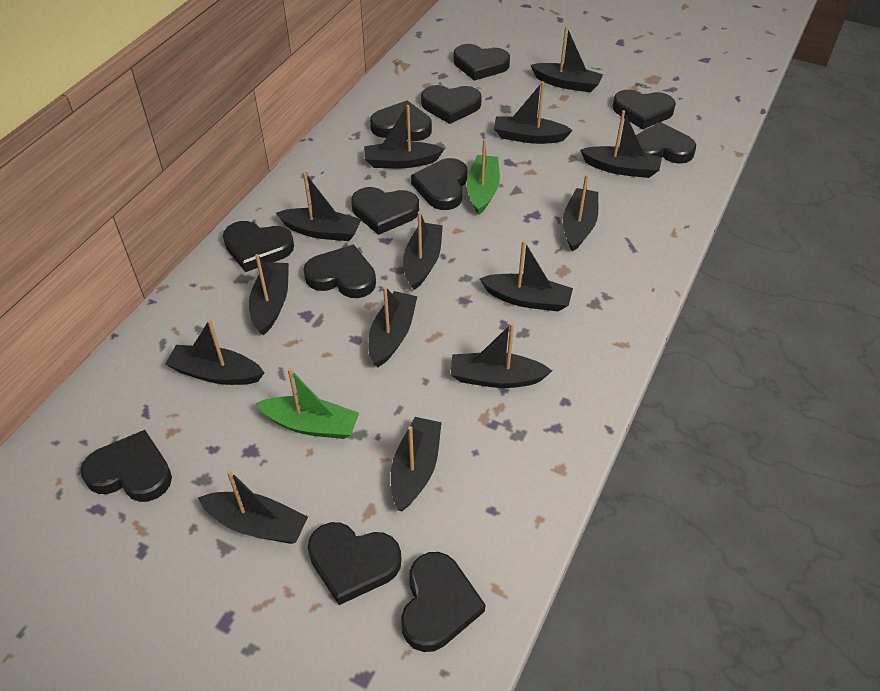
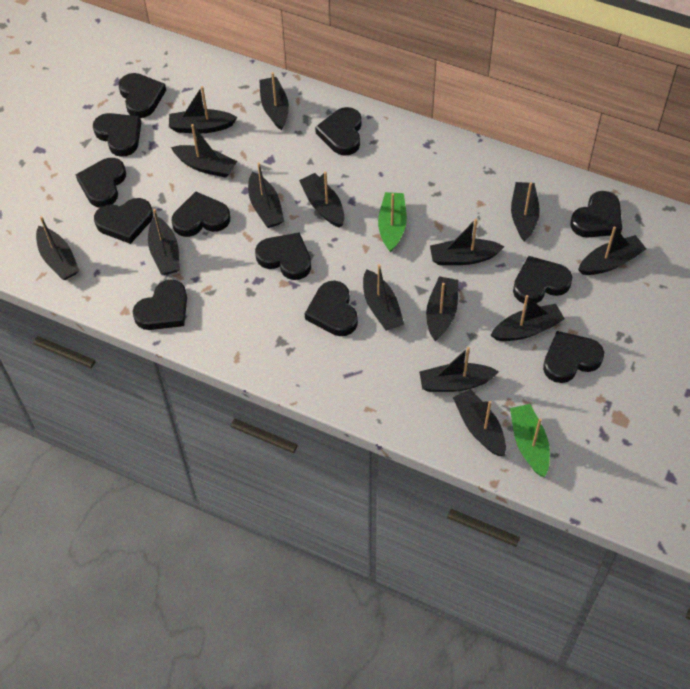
black boat: [165,320,265,385] [198,470,308,544] [249,254,289,335] [276,173,361,241] [364,105,444,168] [368,286,417,367] [391,417,442,511] [403,211,443,290] [451,323,552,388] [479,241,573,311] [494,81,573,144] [531,27,603,93] [563,174,598,252] [580,110,662,178] = 14 -> [36,216,80,280] [148,209,180,275] [169,86,238,133] [171,124,237,178] [248,162,284,228] [259,72,289,130] [299,172,344,228] [363,264,404,331] [419,347,499,392] [426,276,458,341] [430,219,505,265] [453,389,506,456] [491,295,565,341] [511,182,540,241] [578,226,646,275] = 15

